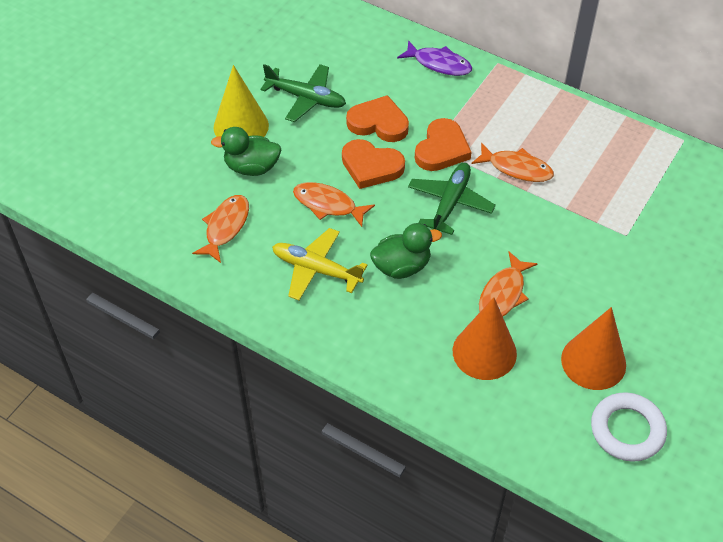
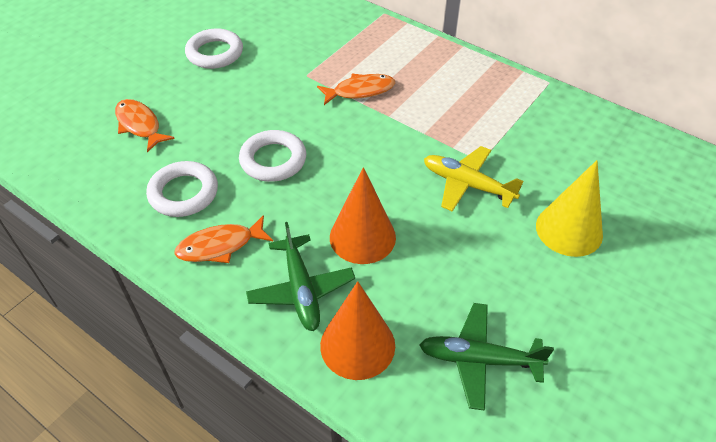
green duck: [211,127,281,176] [370,223,442,279] = 2 -> none = 0
orange fish: [192,195,249,263] [293,182,375,227] [472,143,554,182] [479,252,537,316] = 4 -> [115,99,175,152] [174,215,273,263] [317,74,395,105] = 3
orange heart: [342,139,405,189] [346,95,409,142] [415,118,472,171] = 3 -> none = 0
purple fish: [397,40,472,76] = 1 -> none = 0
white ring: [591,392,667,462] = 1 -> [146,161,218,217] [185,28,243,69] [239,130,306,182] = 3

